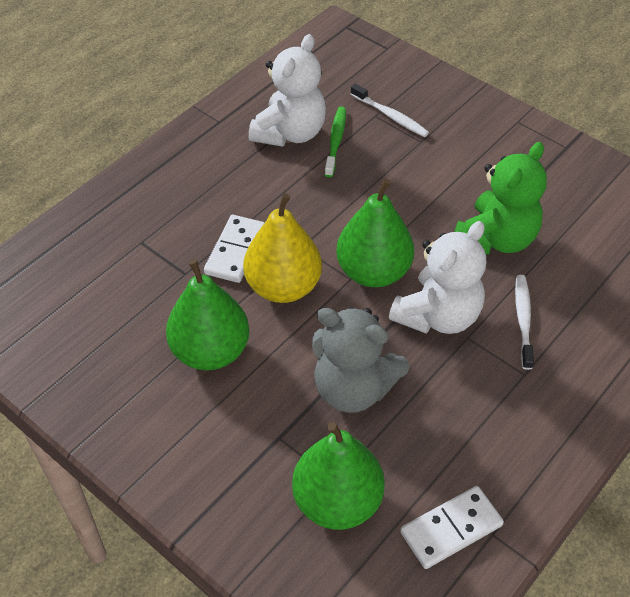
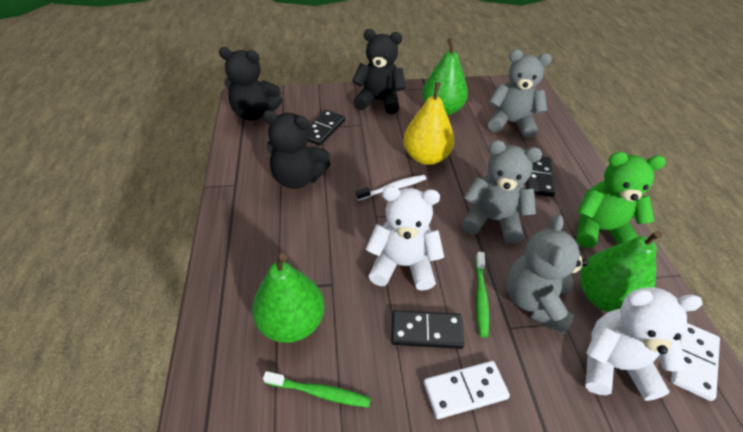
black domino: none = 0 -> [308,110,345,146] [391,310,464,349] [526,157,555,197] = 3
black teddy bear: none = 0 -> [219,47,283,120] [263,110,331,189] [352,29,406,114] = 3
green toothbrush: [325,107,346,177] = 1 -> [263,371,371,408] [475,252,489,337] = 2
grey teddy bear: [312,307,409,413] = 1 -> [462,140,542,243] [488,49,552,138] [507,214,588,334] = 3
white toothbrush: [351,84,429,137] [515,275,534,370] = 2 -> [356,175,426,201] = 1

